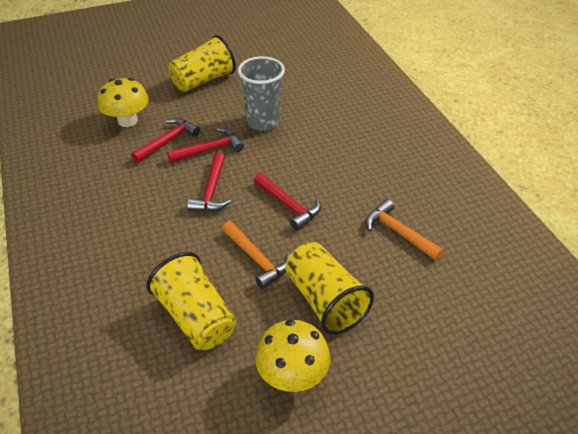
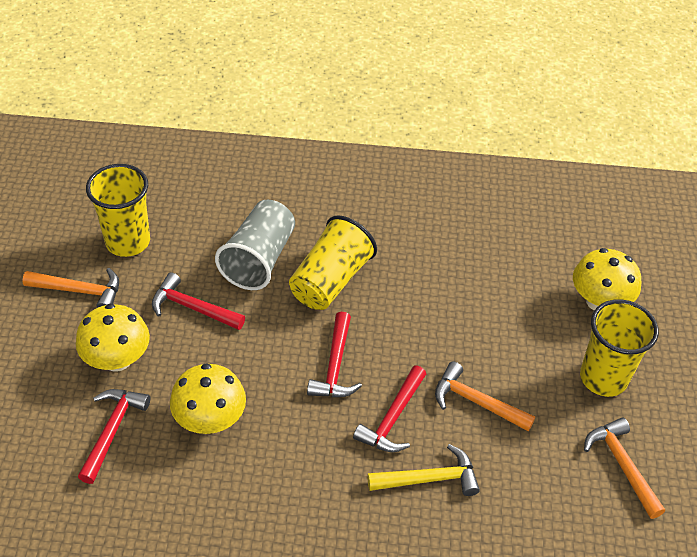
orange hammer: [222,221,290,289] [366,199,444,261] = 2 -> [22,268,119,308] [435,361,535,431] [584,417,665,519] = 3
yellow hammer: none = 0 -> [367,444,480,496] = 1
yellow mushroom: [97,78,149,127] [255,320,330,392] = 2 -> [76,304,150,372] [170,363,246,434] [573,248,641,310] = 3

